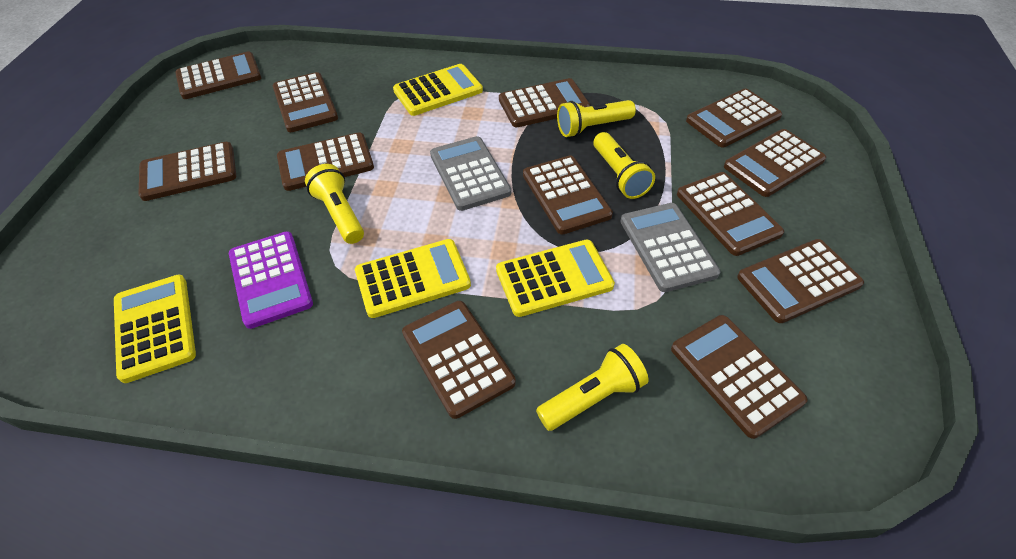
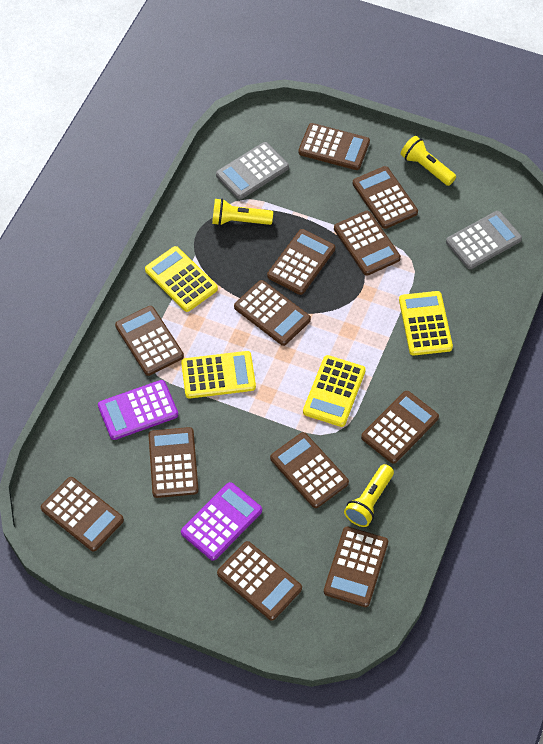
purple calculator: [229,231,313,329] = 1 -> [98,380,178,440] [181,482,262,561] = 2
yellow flashlight: [305,164,364,244] [536,344,649,431] [557,100,636,137] [593,132,655,199] = 4 -> [212,198,273,226] [344,464,394,527] [401,136,456,186] = 3

